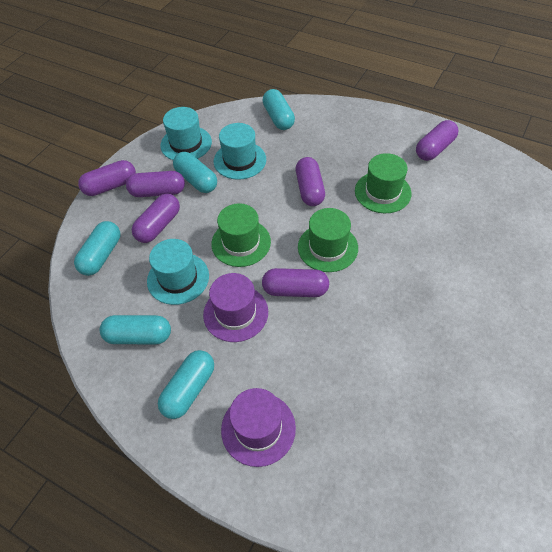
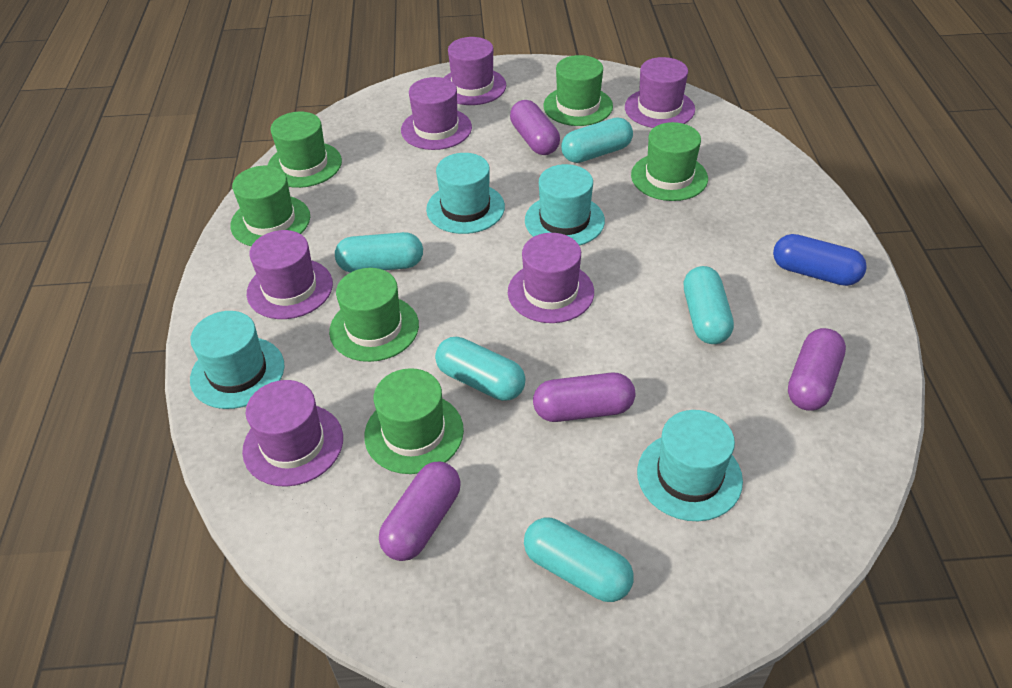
blue capsule: none = 0 -> [773,234,867,286] = 1
green hat: [211,203,271,267] [298,208,358,272] [355,153,412,213] = 3 -> [230,166,310,246] [268,112,342,188] [329,268,419,362] [364,368,464,474] [543,55,613,126] [631,122,708,201] = 6
purple capsule: [78,160,136,196] [126,171,185,197] [132,194,180,243] [262,268,329,297] [295,157,325,206] [416,120,459,161] = 6 -> [379,462,461,561] [510,100,560,155] [533,373,635,422] [788,328,846,410] = 4
purple hat: [203,273,268,342] [221,388,296,467] = 2 -> [242,380,343,487] [247,230,333,319] [401,77,472,150] [444,37,506,105] [508,233,594,323] [625,57,695,128] = 6
turquoise hat: [147,239,209,305] [160,107,212,160] [214,123,266,180] = 3 -> [190,311,284,409] [426,153,505,234] [525,164,605,246] [637,410,743,521] = 4

